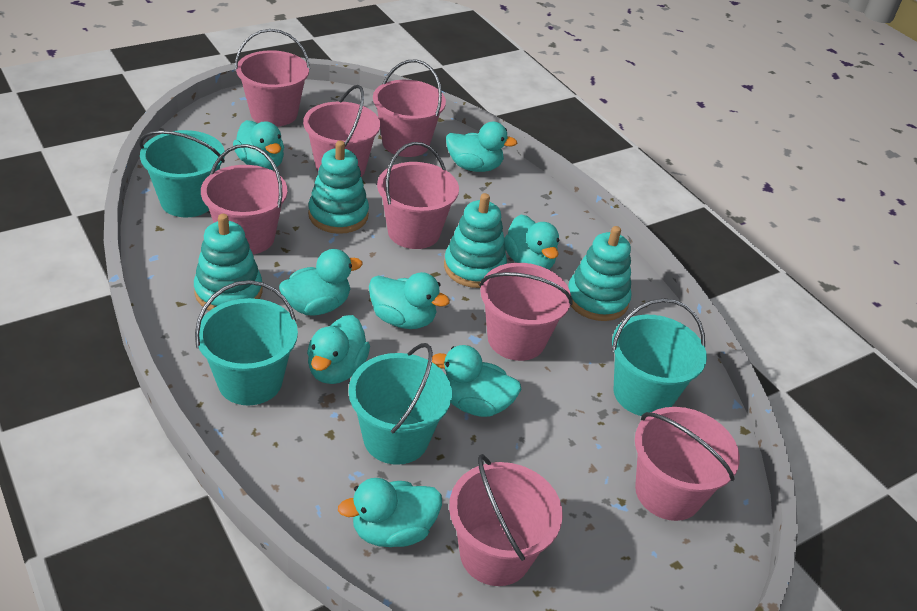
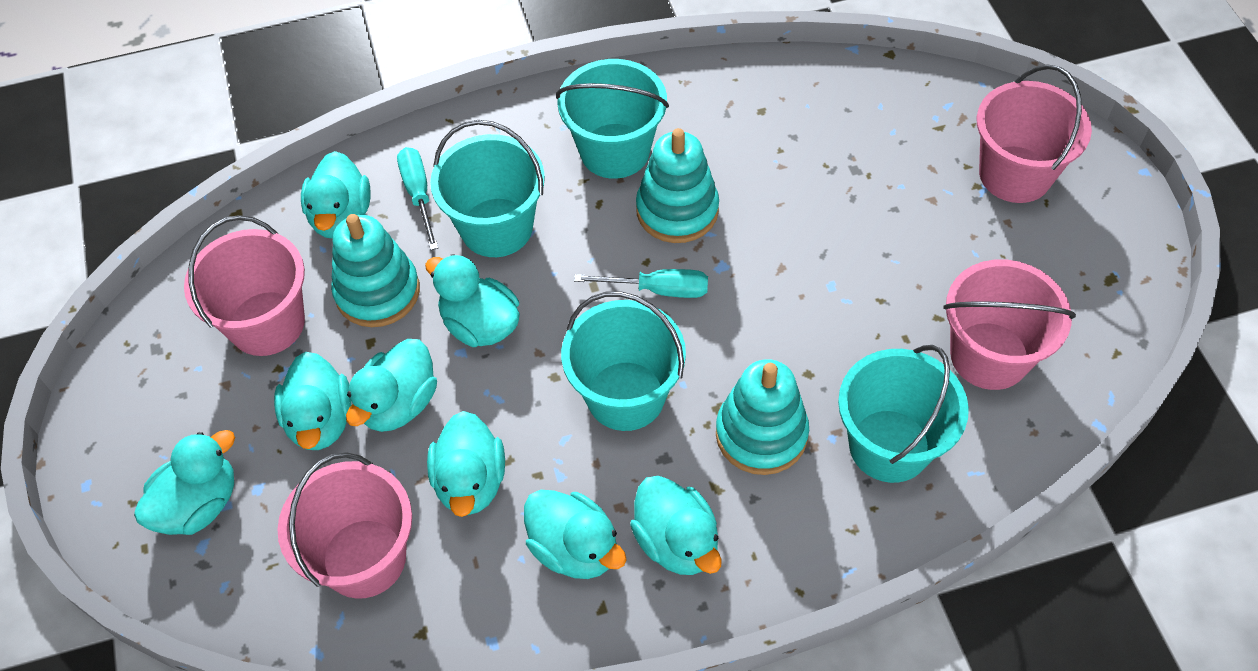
pink bucket: [201,144,287,254] [235,29,310,126] [303,85,380,177] [373,60,446,157] [377,142,459,249] [449,454,563,586] [479,263,572,361] [635,407,740,521] = 8 -> [184,215,305,356] [277,452,412,598] [943,260,1076,390] [977,65,1092,203] = 4
turquoise screwdriver: none = 0 -> [397,147,438,250] [574,269,708,298] = 2
turquoise stacking toy: [194,214,262,311] [308,141,369,234] [444,193,507,288] [568,226,631,321] = 4 -> [331,214,420,327] [636,128,719,243] [716,359,809,475] = 3

